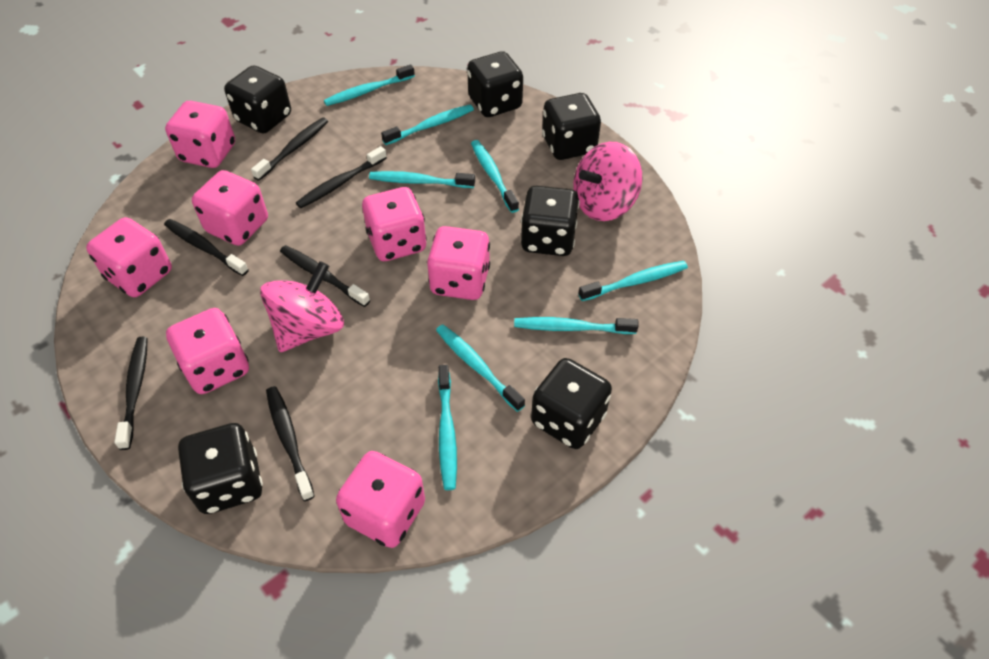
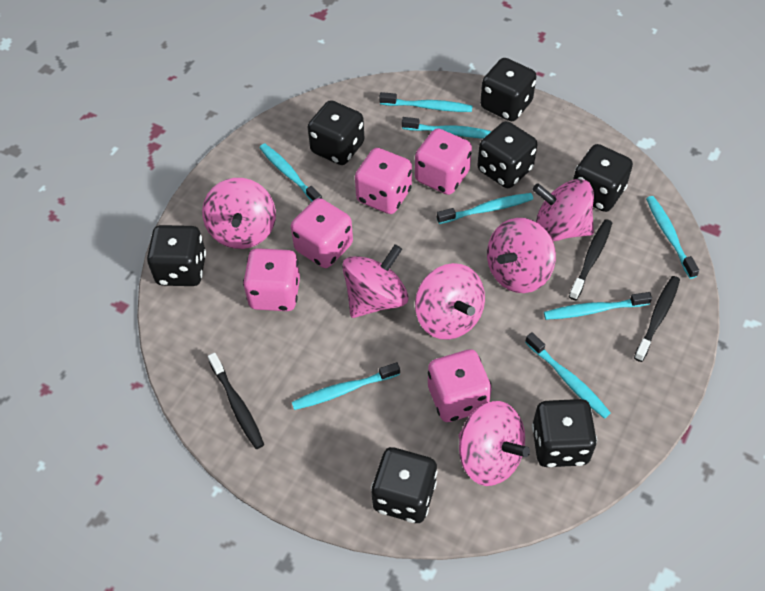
black dice: [178,423,263,514] [224,65,291,134] [467,52,523,117] [521,185,580,256] [531,358,612,449] [542,93,601,160] = 6 -> [147,225,206,286] [308,100,365,165] [371,447,438,523] [477,121,537,188] [480,58,537,121] [532,399,597,467] [573,144,633,212] = 7
black toothbrush: [114,337,147,450] [164,219,249,276] [251,117,328,181] [266,386,315,501] [280,245,370,307] [296,146,387,208] = 6 -> [208,353,264,449] [569,219,612,300] [634,276,680,362] = 3
pink dice: [86,217,172,297] [165,101,235,168] [166,308,249,394] [192,170,268,246] [336,451,425,548] [362,187,427,261] [427,226,490,300] = 7 -> [243,248,300,311] [291,198,353,268] [355,148,412,214] [415,128,472,195] [428,349,492,422] = 5
pink spinning top: [260,261,344,352] [573,142,643,221] = 2 -> [202,178,276,249] [342,244,408,318] [415,263,485,340] [459,401,530,486] [487,218,556,293] [533,179,594,241] = 6

